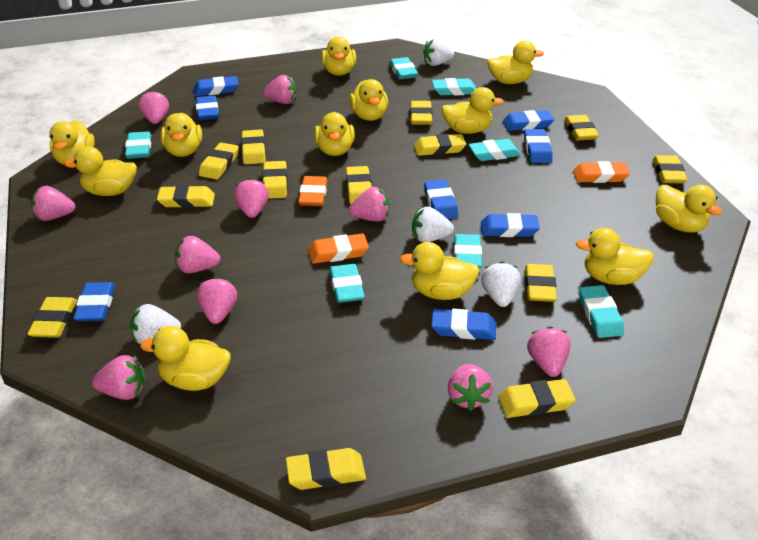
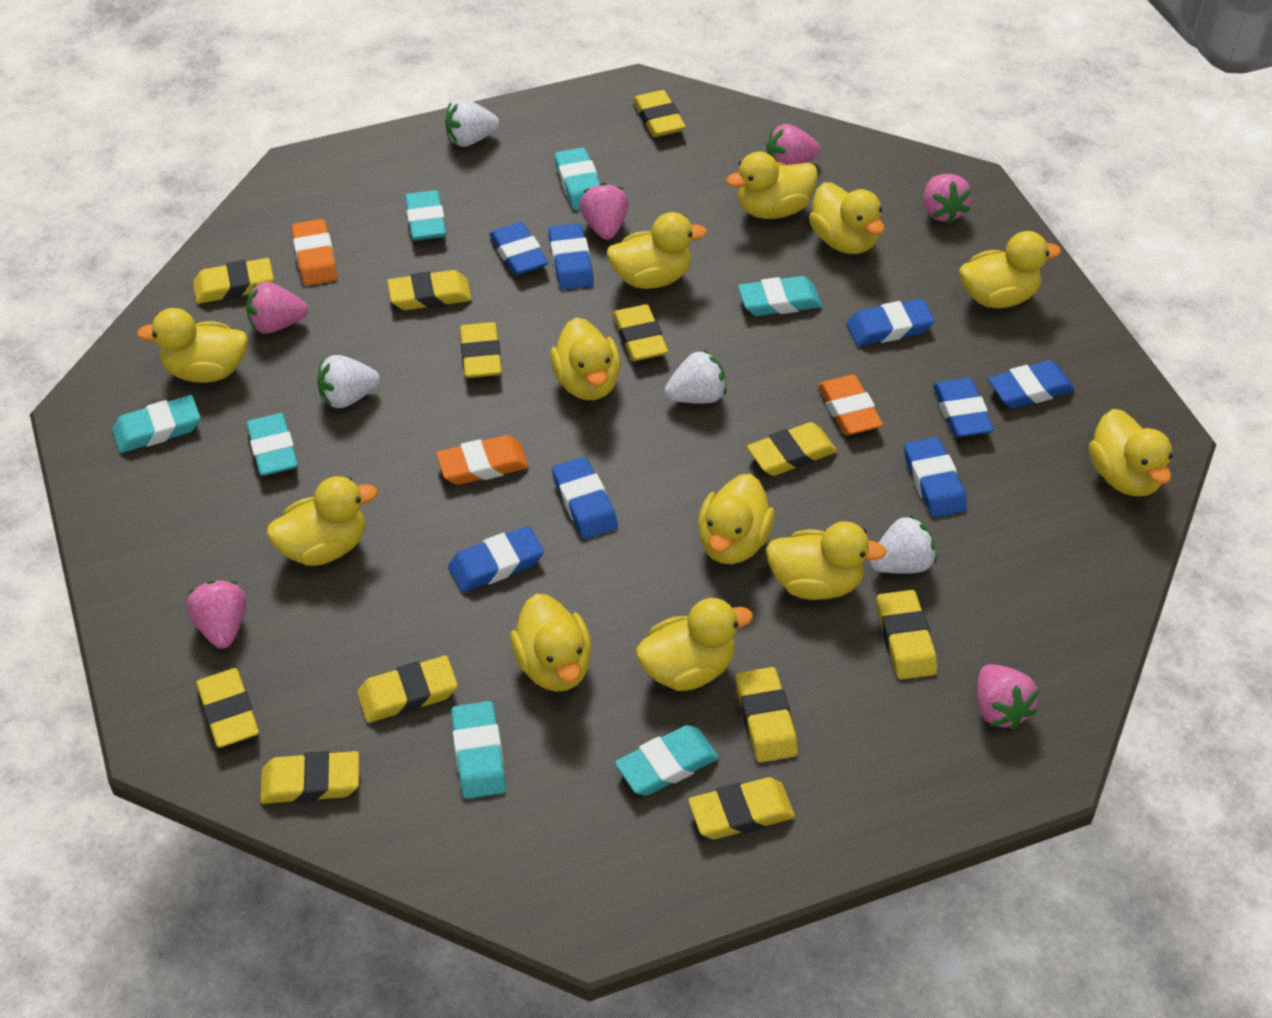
pink strawberry: [31,186,75,221] [92,355,145,400] [138,90,169,124] [175,236,220,273] [197,277,237,324] [234,178,269,218] [263,75,296,104] [349,187,389,222] [448,364,493,411] [527,326,571,377] = 10 -> [186,580,247,649] [246,282,308,334] [580,183,629,240] [766,124,821,165] [924,174,972,224] [977,664,1039,729] = 6
yellow eraser: [27,297,77,338] [157,185,215,208] [199,143,239,179] [241,129,266,164] [262,161,288,199] [286,448,366,490] [346,166,372,204] [410,101,432,125] [414,134,466,156] [498,379,576,418] [525,264,557,302] [564,115,599,141] [653,155,687,184] = 13 -> [193,258,274,304] [196,668,259,748] [260,751,359,804] [357,656,458,723] [387,270,472,310] [460,322,502,378] [613,304,668,361] [633,90,686,137] [688,777,795,839] [736,667,798,763] [747,422,837,476] [877,590,937,680] = 12

